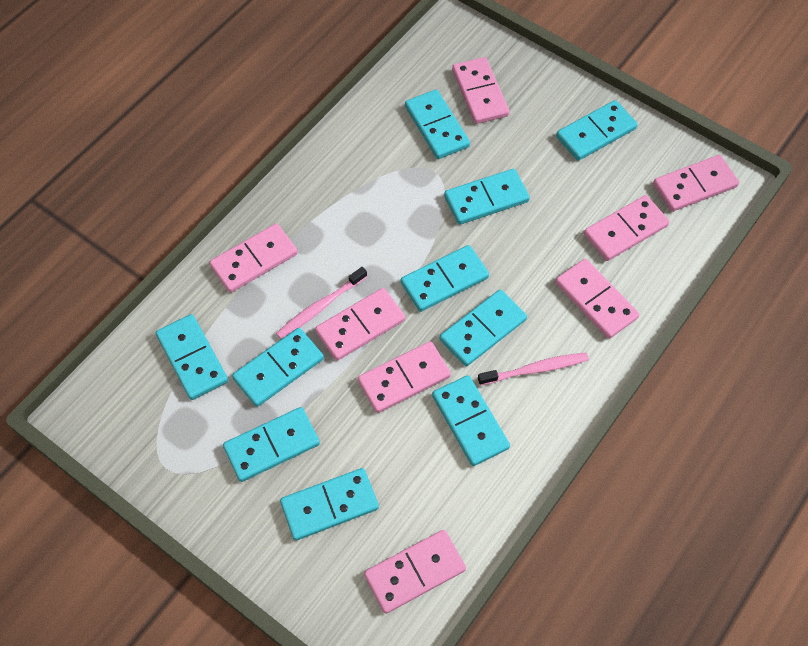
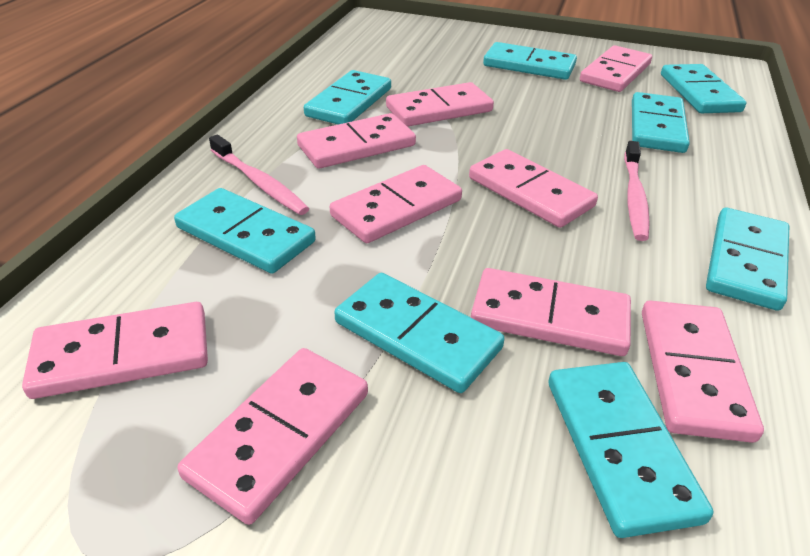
pink domino: [210,223,298,293] [315,288,405,361] [358,341,451,413] [364,530,466,614] [452,57,510,124] [555,259,639,339] [584,195,670,261] [653,155,739,212] = 8 -> [22,302,208,399] [178,348,368,525] [297,113,416,169] [330,165,462,243] [386,82,494,127] [469,149,598,228] [471,268,631,356] [580,45,652,92] [642,300,764,443] = 9
turquoise domino: [156,314,228,400] [223,407,320,482] [232,328,324,407] [280,468,379,541] [401,245,489,312] [405,89,470,159] [432,375,510,466] [440,290,527,366] [444,169,530,225] [556,100,638,161] = 10 -> [174,188,316,274] [304,70,391,124] [334,273,504,393] [483,42,577,80] [548,362,714,538] [632,92,690,153] [661,64,746,113] [706,208,789,311] = 8

